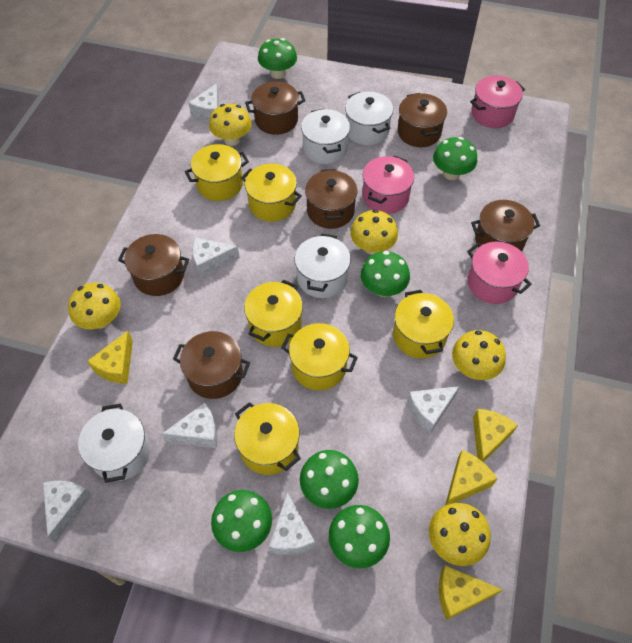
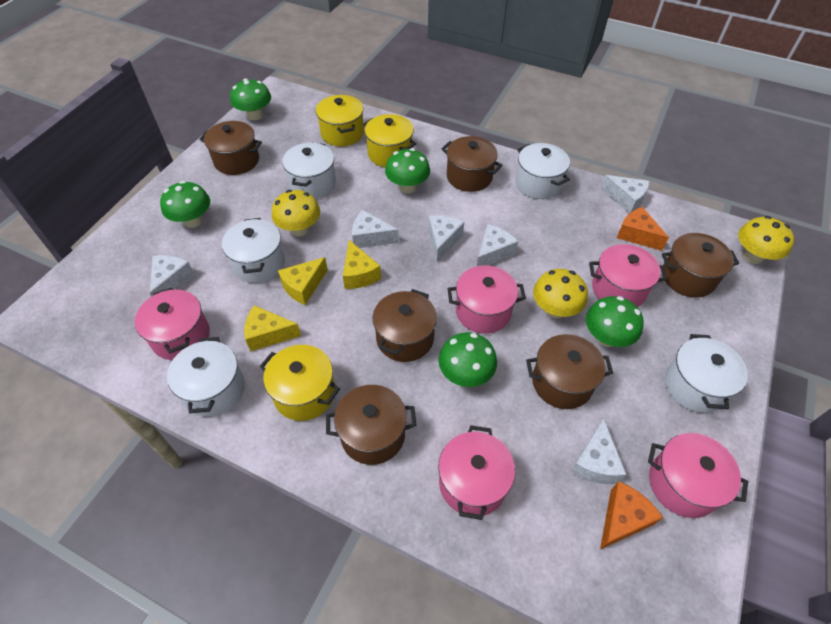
green mushroom: [211,490,272,552] [258,38,297,79] [300,450,359,509] [329,505,390,568] [361,251,410,297] [433,137,477,180] = 6 -> [160,181,210,228] [230,79,271,120] [385,148,430,193] [439,332,497,387] [586,296,644,347] = 5
orange cheese: none = 0 -> [600,481,663,549] [617,207,669,251] = 2
pink pot: [362,156,414,214] [467,242,532,304] [470,75,525,128] = 3 -> [135,287,210,360] [438,425,515,520] [447,265,526,334] [589,244,667,307] [648,433,748,518] = 5
white pot: [78,403,150,483] [295,234,351,298] [301,109,350,164] [345,92,393,145] = 4 -> [167,337,245,417] [222,218,285,283] [282,142,336,199] [515,143,570,199] [665,334,748,413] = 5
yellow cheese: [88,331,133,384] [439,565,503,620] [445,450,497,505] [473,409,518,462] = 4 -> [244,305,301,352] [278,257,328,305] [343,240,381,289] = 3
yellow mushroom: [68,283,120,329] [209,104,252,146] [351,209,398,255] [429,503,491,566] [452,330,506,380] = 5 -> [272,190,320,236] [533,269,588,318] [738,216,794,264] = 3
yellow pot: [185,144,249,201] [234,402,301,475] [241,164,302,222] [244,279,303,347] [281,323,358,391] [393,290,454,358] = 6 -> [259,345,340,421] [316,95,364,147] [363,114,417,167] = 3

